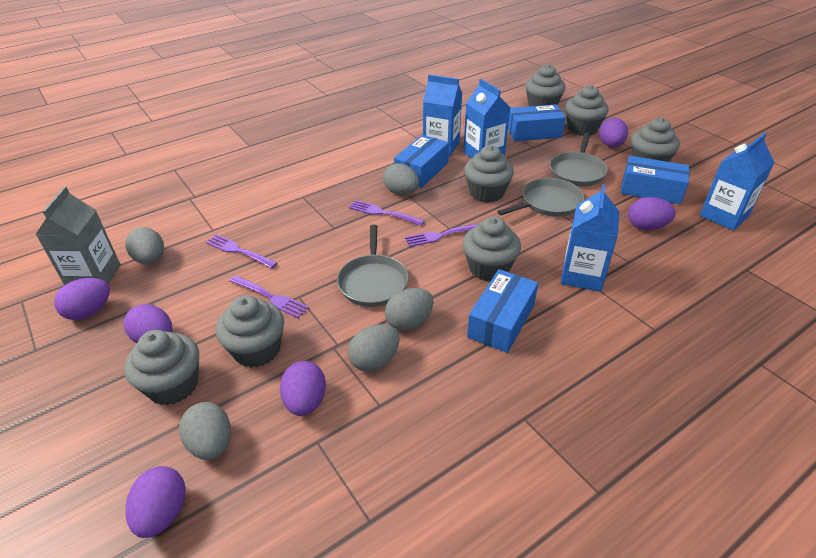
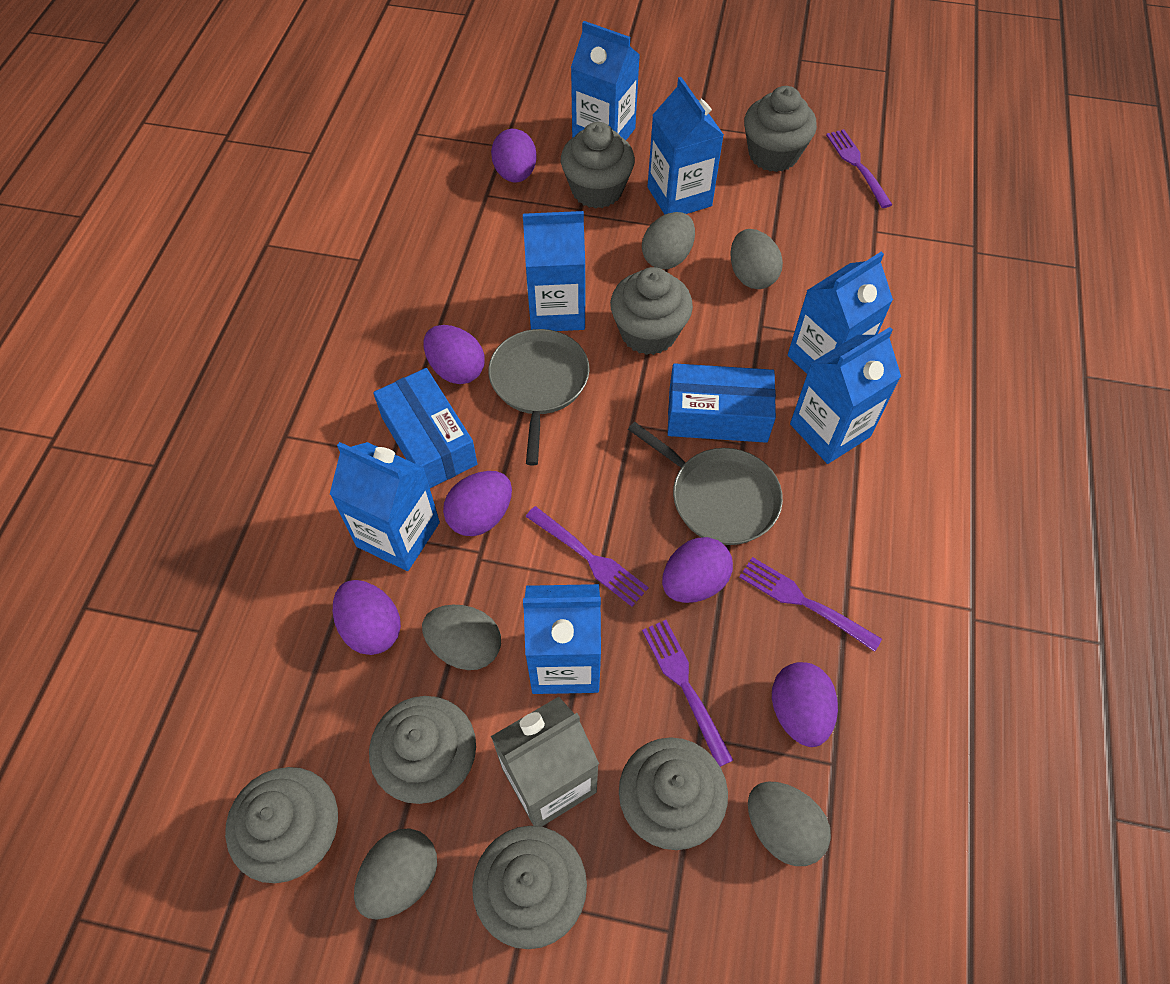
blue box: [394,135,449,188] [467,269,538,353] [508,104,566,142] [621,156,689,204] = 4 -> [373,368,477,488] [668,363,776,443] = 2
blue carton: [423,75,462,156] [463,79,510,159] [561,184,620,292] [700,133,775,231] = 4 -> [330,442,440,571] [523,211,585,331] [523,584,601,694] [571,21,640,140] [647,77,724,215] [788,252,893,374] [790,327,901,464] = 7
grey pan: [337,225,409,307] [497,178,584,217] [549,133,608,186] = 3 -> [488,329,590,465] [628,422,783,545] = 2

